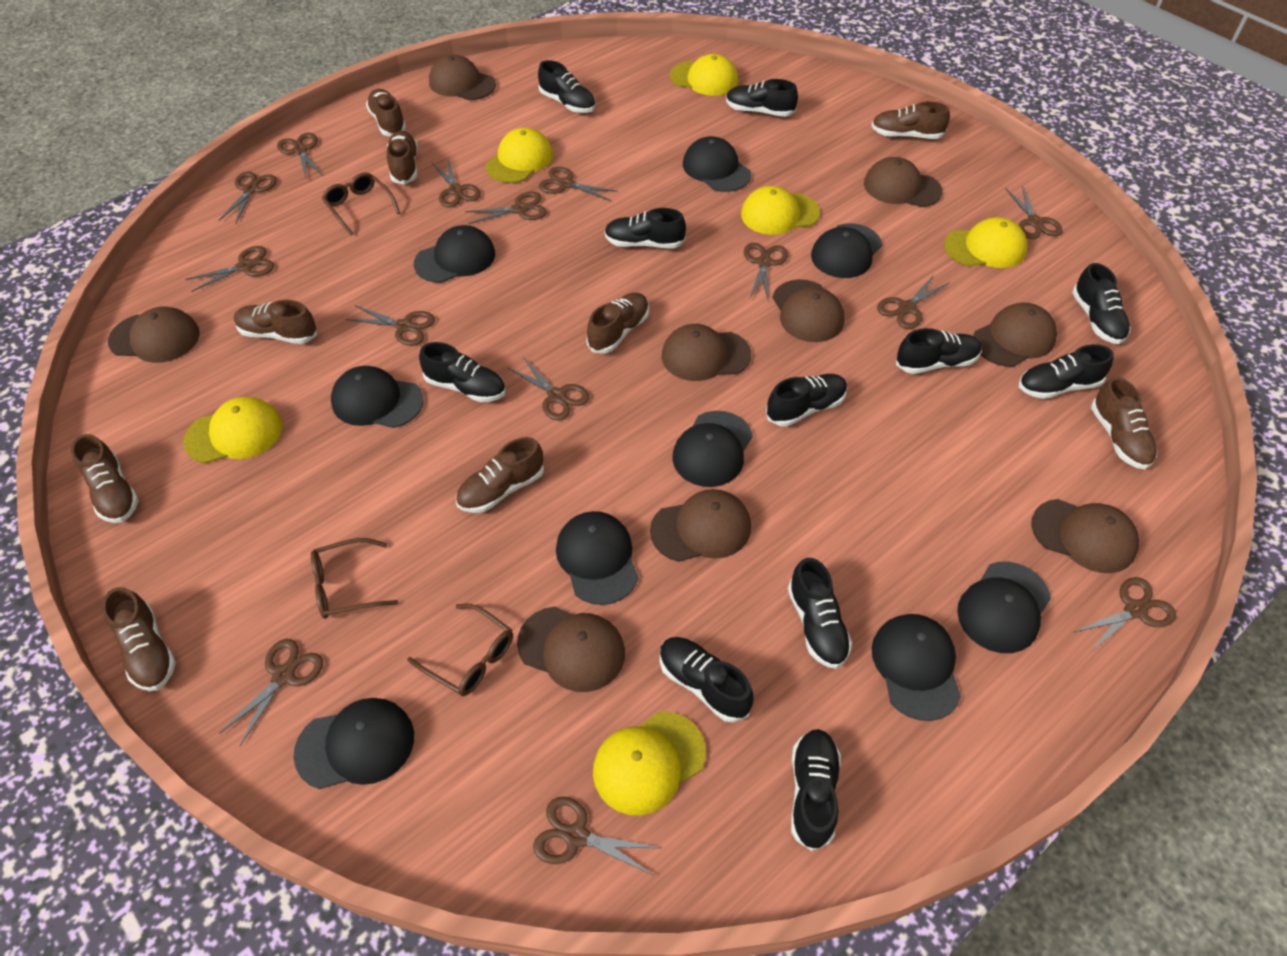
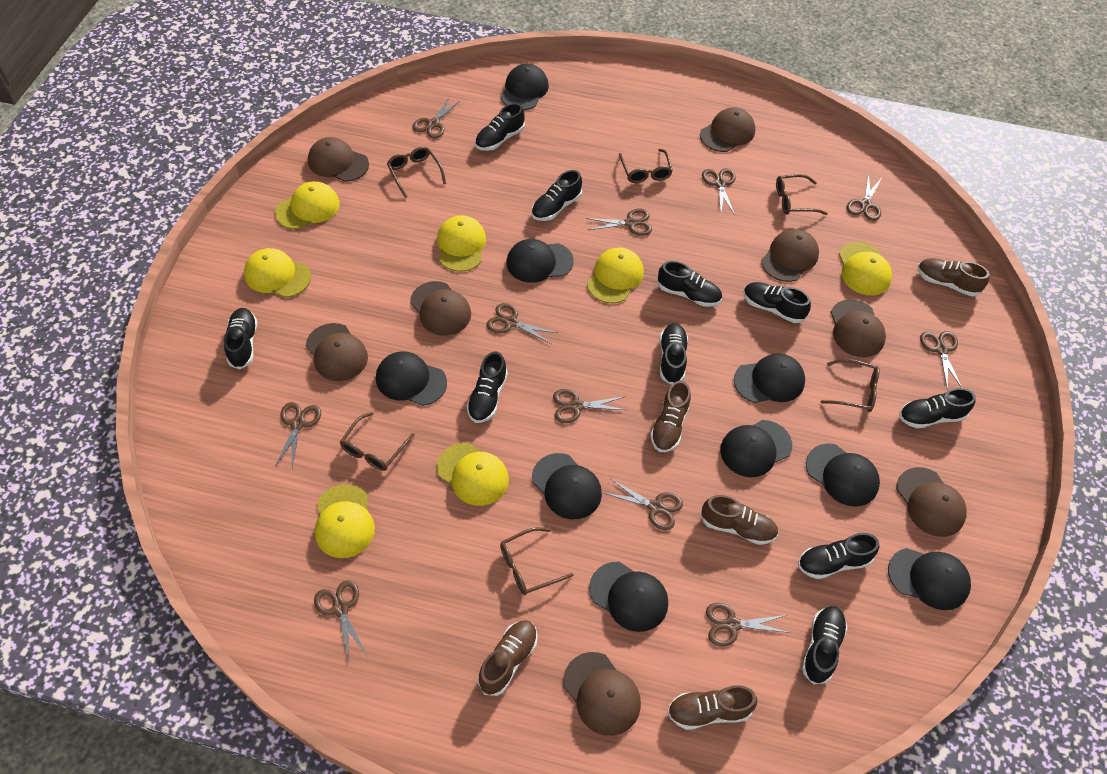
black shoe: [419,342,506,402] [538,60,595,113] [604,208,686,248] [660,637,753,722] [726,79,798,117] [766,374,848,427] [788,558,852,669] [791,729,841,851] [896,328,982,374] [1019,344,1114,399] [1072,263,1131,344] = 11 -> [224,308,257,369] [467,352,508,423] [475,103,525,151] [531,170,582,221] [657,261,722,307] [660,323,688,385] [743,282,811,323] [798,533,879,579] [802,606,847,684] [899,388,976,429] = 10
brown cap: [108,306,200,363] [429,55,496,100] [517,606,625,692] [650,489,751,562] [662,324,751,381] [773,279,844,342] [864,157,942,207] [973,303,1057,367] [1031,499,1139,573] = 9 -> [306,323,368,381] [308,137,369,182] [410,281,471,336] [563,652,641,736] [700,107,756,152] [761,229,819,282] [831,300,886,357] [897,467,967,537] = 8
brown glasses: [311,538,398,619] [322,172,400,235] [407,604,513,696] = 3 -> [340,412,415,471] [387,146,446,198] [500,527,574,595] [619,149,673,183] [776,174,828,215] [820,359,880,412] = 6
brown scissors: [185,246,274,292] [218,171,277,224] [219,639,323,746] [277,133,323,178] [346,305,435,346] [432,159,481,208] [465,191,547,224] [507,357,589,421] [533,797,661,875] [539,167,618,201] [744,243,788,302] [877,275,949,329] [1005,185,1062,239] [1074,577,1176,651] = 14 -> [275,402,321,468] [314,580,367,662] [412,97,461,138] [487,303,557,344] [553,389,626,423] [586,209,652,236] [604,479,683,530] [702,168,736,215] [706,603,791,646] [847,173,882,221] [920,331,962,389] = 11
brown shoe: [71,434,139,523] [102,587,176,691] [234,300,317,344] [366,89,406,136] [387,131,418,185] [456,437,544,513] [587,293,649,353] [871,101,950,139] [1091,377,1157,469] = 9 -> [478,620,538,696] [650,381,691,452] [667,685,757,730] [701,495,778,545] [918,258,989,296] = 5
yellow cap: [183,397,282,463] [486,128,553,183] [593,711,706,816] [670,54,738,96] [741,186,820,235] [944,217,1027,268] = 6 -> [244,248,311,298] [275,181,340,229] [315,484,375,558] [437,215,486,272] [437,443,509,506] [587,247,644,304] [839,242,892,295] = 7

